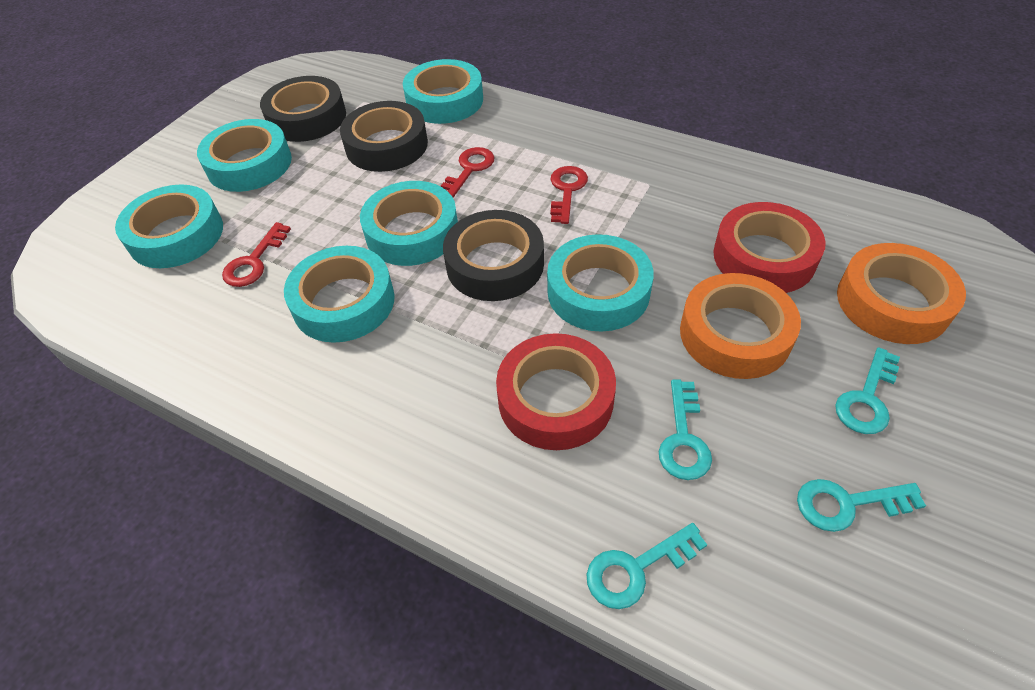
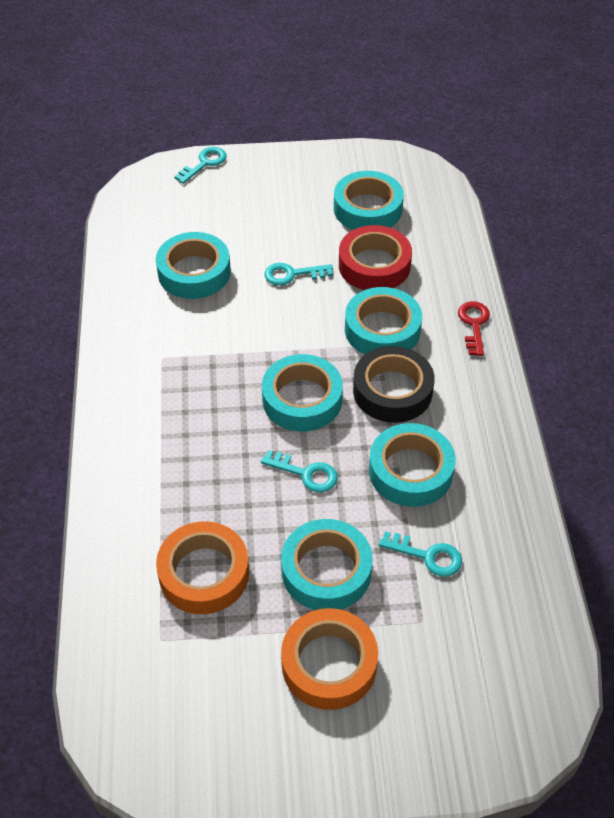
black tape: [260,76,346,142] [340,101,428,172] [443,210,544,301] = 3 -> [353,346,435,423] = 1
red key: [222,222,291,287] [441,147,495,198] [550,166,588,224] = 3 -> [458,301,490,356] = 1
red tape: [496,333,616,450] [713,202,826,293] = 2 -> [339,225,412,290] = 1

